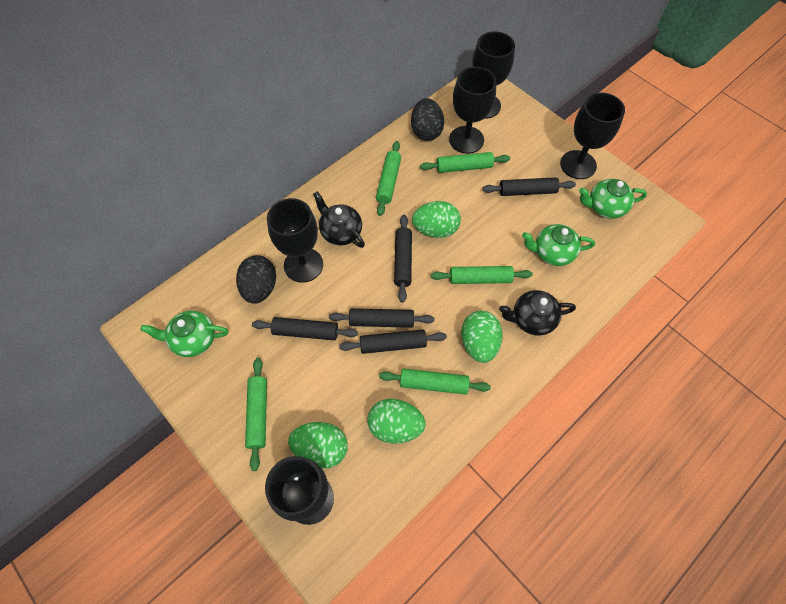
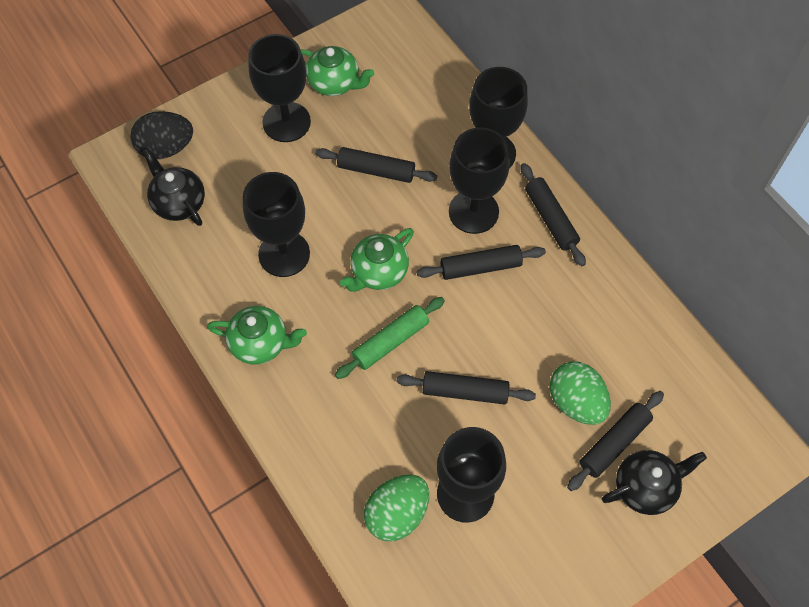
black egg: [236,255,276,304] [411,98,444,141] = 2 -> [130,111,193,159] = 1
green egg: [288,422,348,469] [367,399,426,444] [412,201,461,238] [461,311,503,363] = 4 -> [364,475,429,541] [549,361,611,425] = 2
green rolling pin: [245,358,267,471] [376,141,401,216] [379,369,491,395] [420,152,510,173] [431,266,533,284] = 5 -> [335,297,445,379] = 1

